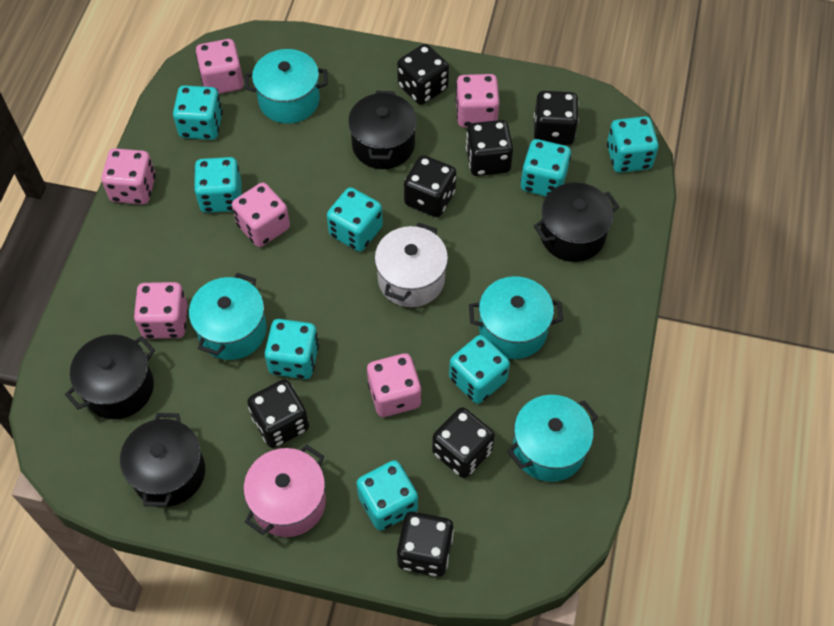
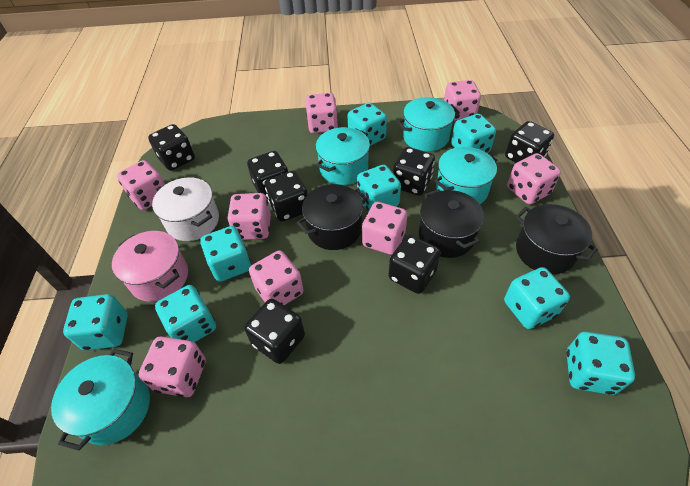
black pot: [65,334,155,419] [120,413,205,507] [348,91,417,169] [534,183,620,262] = 4 -> [297,184,368,250] [419,189,484,258] [515,204,598,275] = 3
pink dice: [102,148,156,204] [134,282,188,339] [196,39,244,94] [232,183,290,247] [367,353,422,417] [455,74,499,127] = 6 -> [117,160,165,210] [139,336,206,397] [227,193,271,240] [249,250,303,305] [305,93,338,133] [362,202,407,255] [444,80,481,121] [507,153,561,204] = 8

